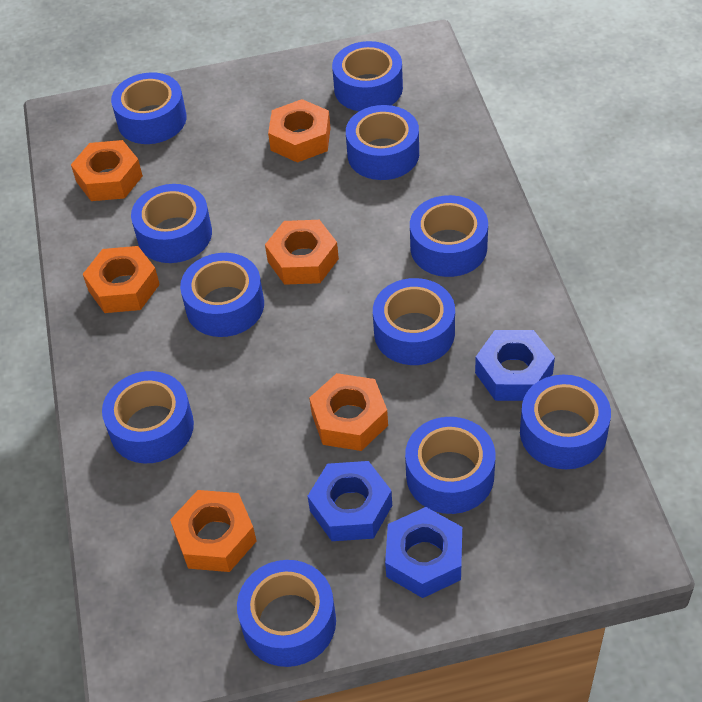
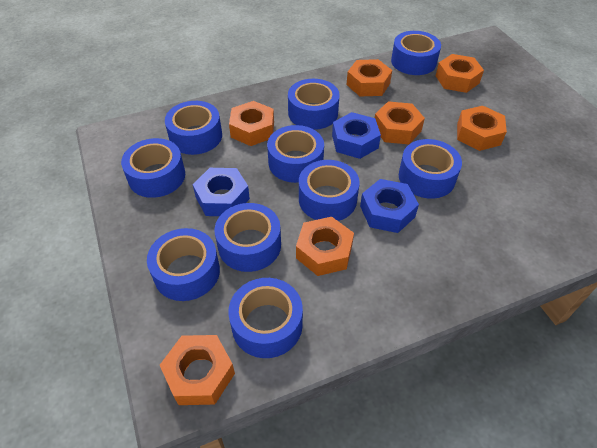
blue tape: [102,371,194,463] [111,72,187,144] [131,184,212,263] [180,253,264,337] [237,560,336,667] [332,41,403,111] [346,105,419,180] [373,278,455,365] [405,417,495,514] [410,195,488,277] [520,375,611,469] = 11 -> [121,138,185,198] [147,228,220,301] [165,101,222,155] [214,203,281,272] [228,278,303,358] [267,125,324,183] [288,79,340,130] [299,160,360,221] [391,31,441,75] [399,139,462,199] = 10
orange nut: [71,140,143,201] [83,246,160,313] [170,490,257,572] [265,220,339,285] [268,99,330,163] [309,373,388,451] = 6 -> [160,335,235,405] [229,101,274,146] [296,217,354,276] [347,59,392,96] [375,101,425,144] [436,54,484,93] [457,106,507,151] = 7

